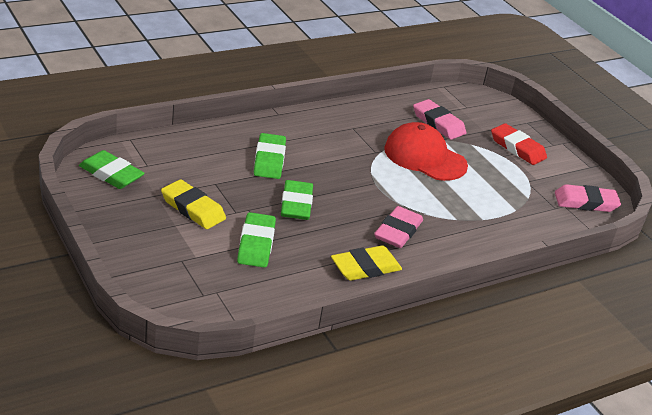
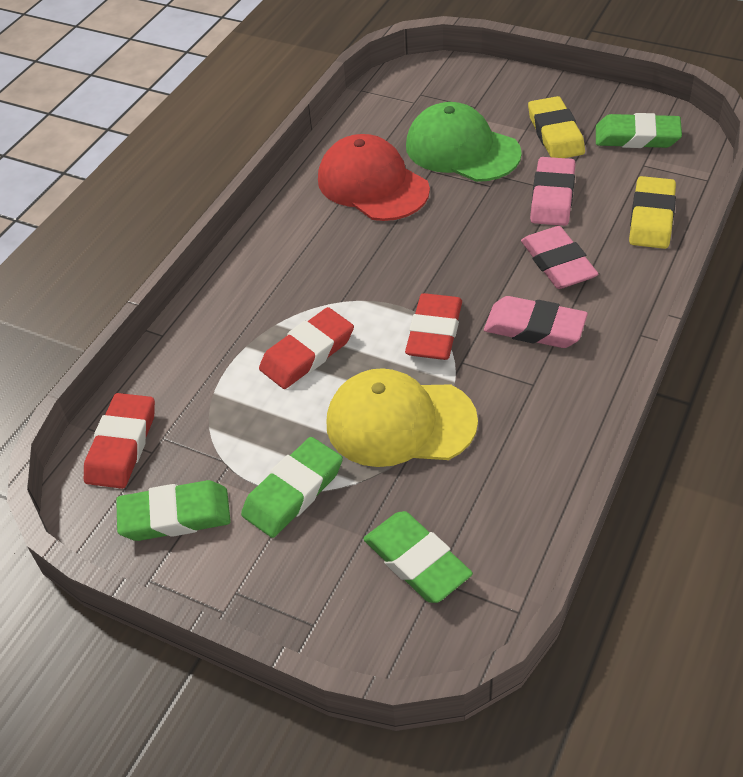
green cap: none = 0 -> [406,102,522,182] = 1
red eraser: [491,123,547,165] = 1 -> [84,393,155,489] [259,307,354,389] [405,293,462,360] = 3
yellow cap: none = 0 -> [327,368,478,467] = 1

